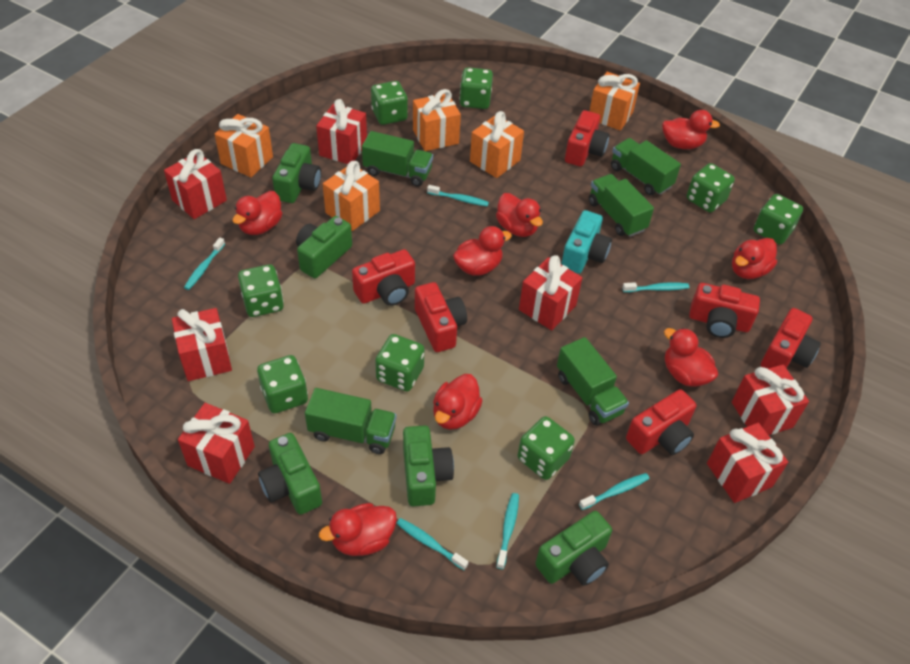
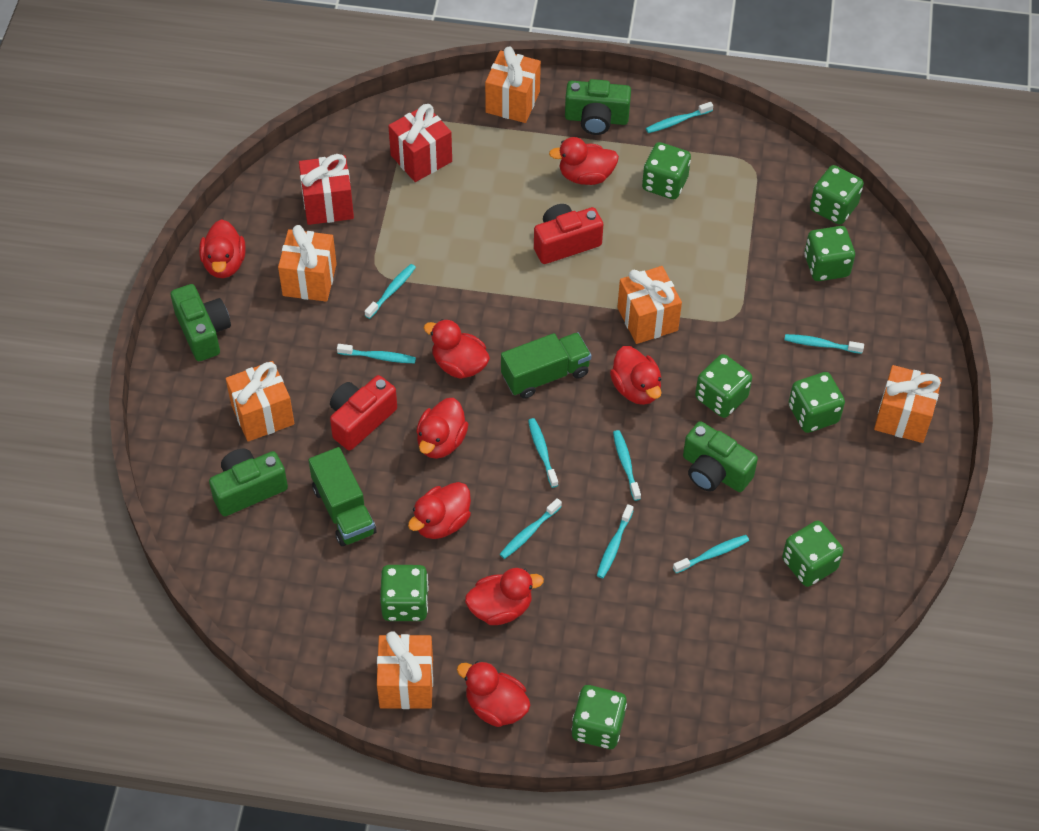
green camera: [258,433,322,515] [272,143,321,203] [296,216,352,278] [403,425,454,506] [535,511,612,586] = 5 -> [171,284,231,361] [209,449,288,516] [565,79,631,135] [683,421,758,492] = 4
green truck: [305,388,396,454] [362,131,433,186] [557,337,629,426] [589,174,654,237] [611,138,681,195] = 5 -> [309,447,376,546] [501,332,591,399] = 2
orange gift: [215,114,273,177] [323,161,380,231] [413,89,461,151] [470,111,524,178] [590,72,640,131] = 5 -> [226,361,294,442] [278,225,337,302] [377,631,433,709] [485,46,541,123] [617,266,682,344] [874,365,942,443] = 6
red camera: [352,249,415,306] [415,282,467,352] [565,110,609,166] [626,389,696,455] [689,283,760,338] [761,308,821,369] = 6 -> [330,375,397,450] [534,204,603,264] = 2
red gift: [164,149,227,219] [172,308,232,381] [178,403,255,484] [316,99,367,164] [519,255,582,330] [707,423,788,503] [732,365,809,435] = 7 -> [299,154,354,225] [388,104,452,182] = 2
turquoise camera: [561,210,612,274] = 1 -> none = 0
turquoise toothbrush: [184,237,225,290] [396,518,468,570] [427,185,489,207] [496,493,519,569] [579,473,650,510] [622,282,689,292] = 6 -> [337,344,416,363] [364,264,416,319] [500,498,562,559] [528,418,558,488] [597,504,633,578] [613,430,641,501] [646,102,713,133] [673,535,749,573] [784,334,864,354] = 9

